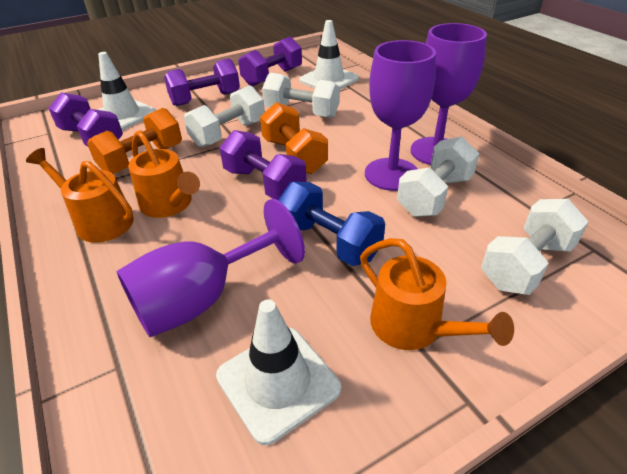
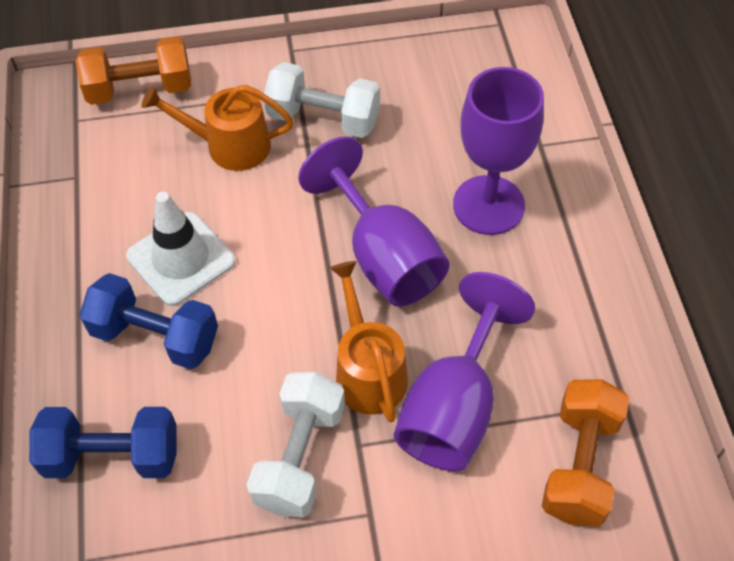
blue dumbbell: [278,182,385,266] = 1 -> [29,407,177,478] [79,273,218,369] = 2
orange watering can: [26,148,134,243] [128,130,200,218] [360,238,514,350] = 3 -> [141,85,294,171] [330,261,408,422] = 2
purple dumbbell: [48,92,123,147] [164,58,240,106] [220,130,307,200] [238,36,302,87] = 4 -> none = 0
white dumbbell: [184,85,265,147] [262,73,340,118] [397,136,479,217] [481,199,589,295] = 4 -> [246,372,345,518] [264,62,380,138] = 2
white traffic cone: [98,52,156,131] [216,300,341,445] [299,20,359,90] = 3 -> [126,192,236,306] = 1

